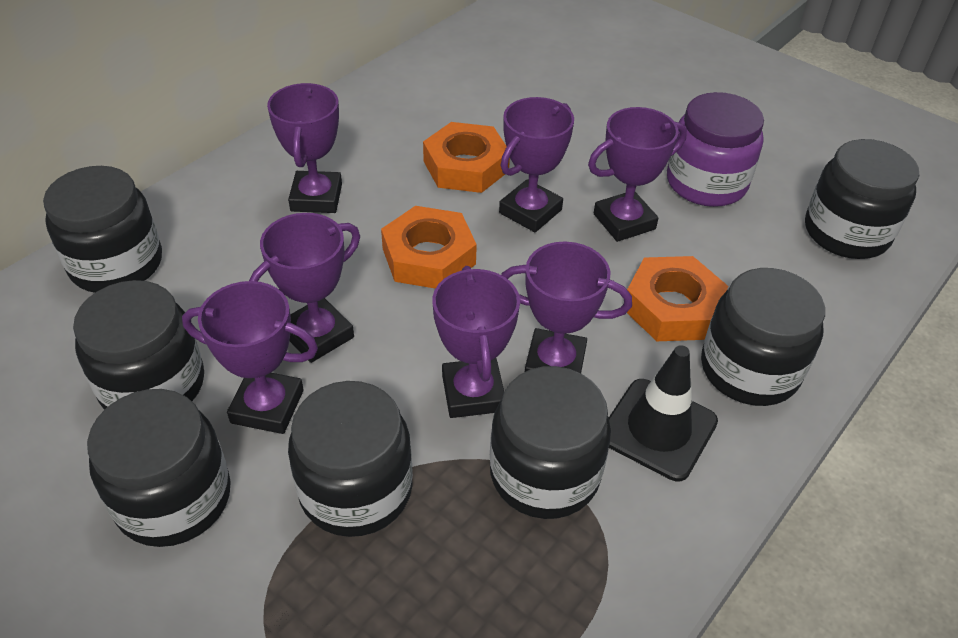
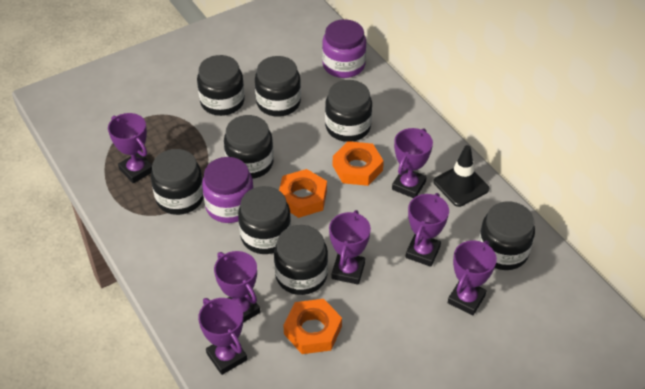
black jar: [43,166,162,293] [73,280,204,410] [87,389,231,547] [288,381,413,537] [490,366,611,519] [701,268,825,406] [805,139,919,259] = 7 -> [151,149,204,215] [197,55,245,116] [224,115,274,179] [238,186,291,254] [255,56,301,117] [274,225,328,295] [325,80,372,142] [479,201,535,270] = 8
purple jar: [667,92,764,207] = 1 -> [202,157,254,223] [322,19,366,78] = 2

